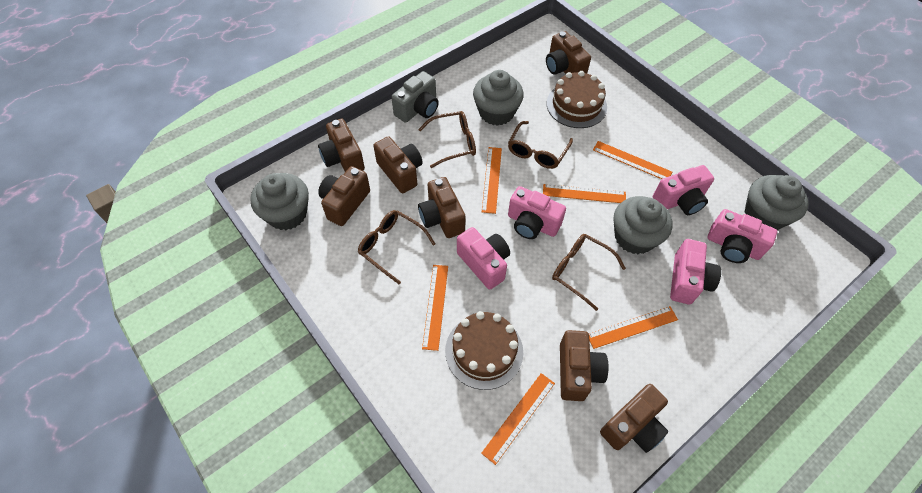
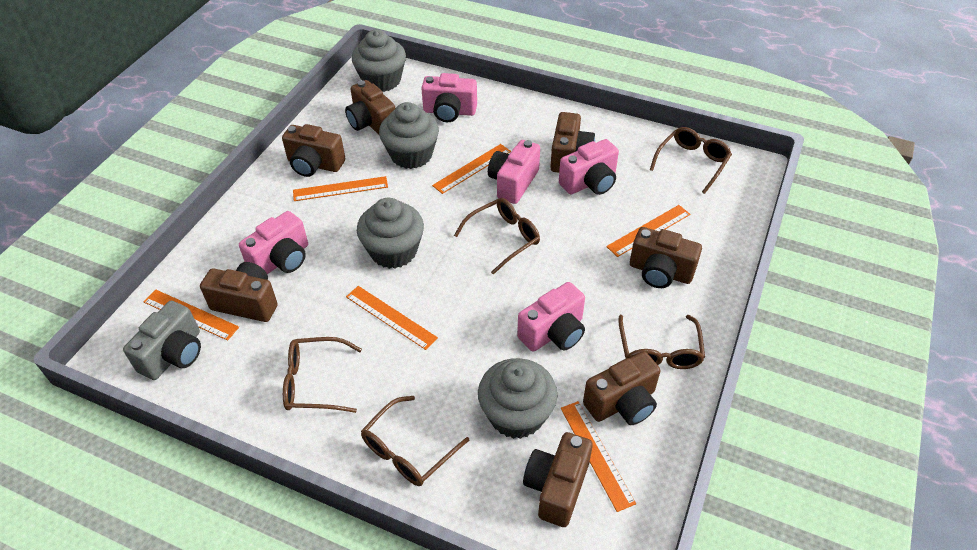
brown cake: [445,311,523,390] [547,71,607,128] = 2 -> none = 0
brown glasses: [358,210,435,284] [418,111,476,168] [508,121,573,169] [552,234,626,311] = 4 -> [283,337,362,413] [361,396,469,486] [454,198,540,275] [618,315,705,369] [650,127,732,194] = 5

